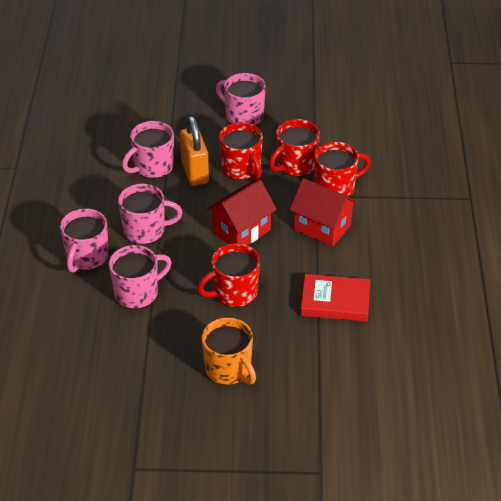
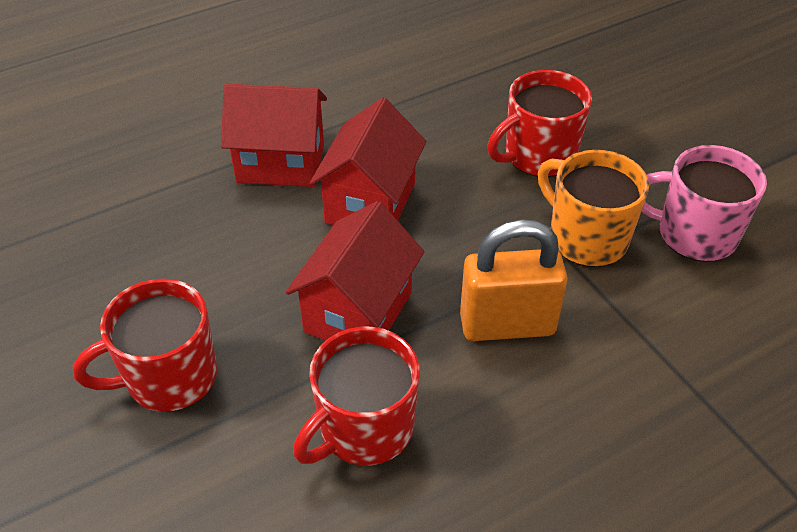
pink mug: [60,208,109,273] [109,245,172,309] [118,184,183,244] [122,121,174,178] [216,73,266,126] = 5 -> [641,145,767,262] = 1
red book: [301,274,370,321] = 1 -> none = 0
red house: [207,179,277,245] [290,178,358,247] = 2 -> [221,84,327,187] [285,201,424,341] [310,97,426,225] = 3
red mug: [197,243,260,307] [219,122,263,180] [269,119,320,177] [314,142,371,197] = 4 -> [73,279,217,412] [293,327,420,466] [487,70,592,177] = 3

